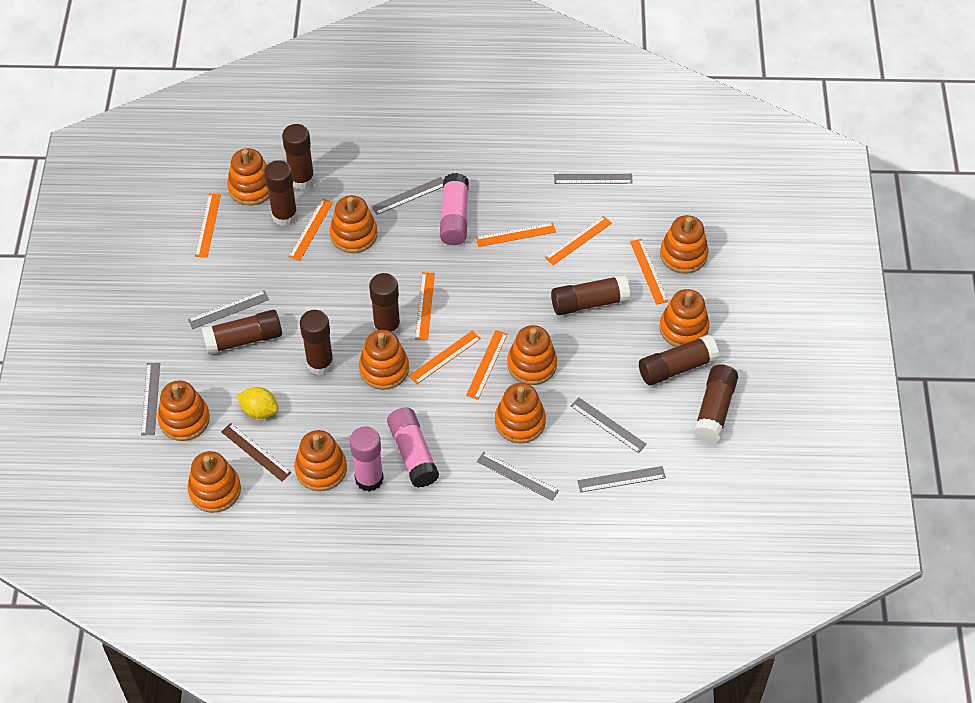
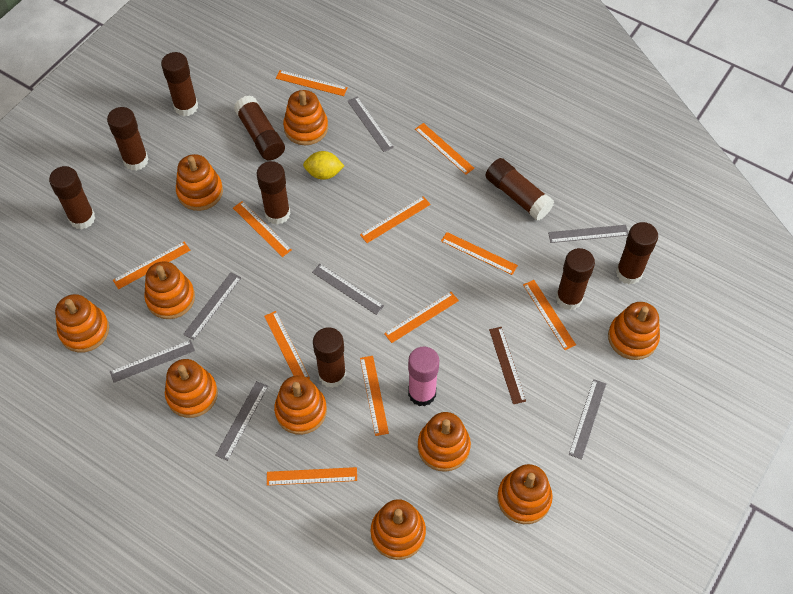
brown glue stick: [201,310,282,355] [264,160,298,226] [282,124,315,190] [300,310,334,375] [369,273,401,335] [551,275,630,315] [639,335,719,385] [693,364,738,443] = 8 -> [49,166,95,230] [107,107,149,171] [161,52,198,116] [234,95,285,161] [256,161,291,225] [313,327,346,388] [485,158,554,221] [556,248,595,310] [616,222,658,284] = 9
orange ruler: [195,194,221,258] [289,198,333,261] [409,330,481,384] [415,272,435,340] [466,330,508,400] [476,222,556,247] [545,216,612,265] [630,239,669,305] = 8 -> [113,241,190,289] [233,201,292,257] [264,311,310,379] [267,467,357,486] [276,70,348,96] [360,196,431,243] [360,356,389,436] [384,292,459,343] [415,123,475,175] [441,232,518,275] [523,280,576,350] = 11
pink glue stick: [350,426,384,492] [387,407,439,488] [440,173,469,245] = 3 -> [408,346,439,407] = 1

